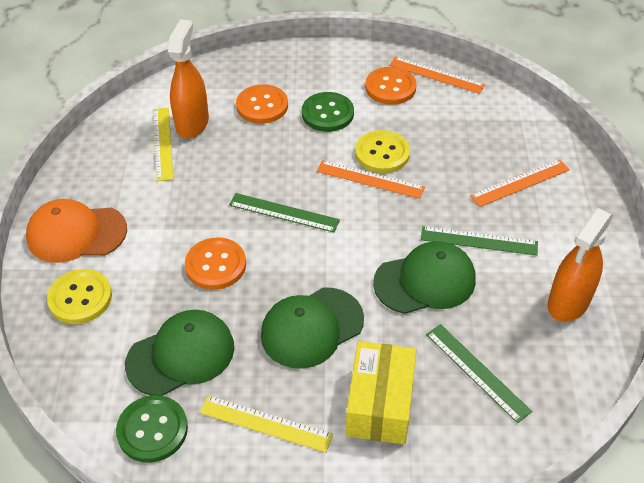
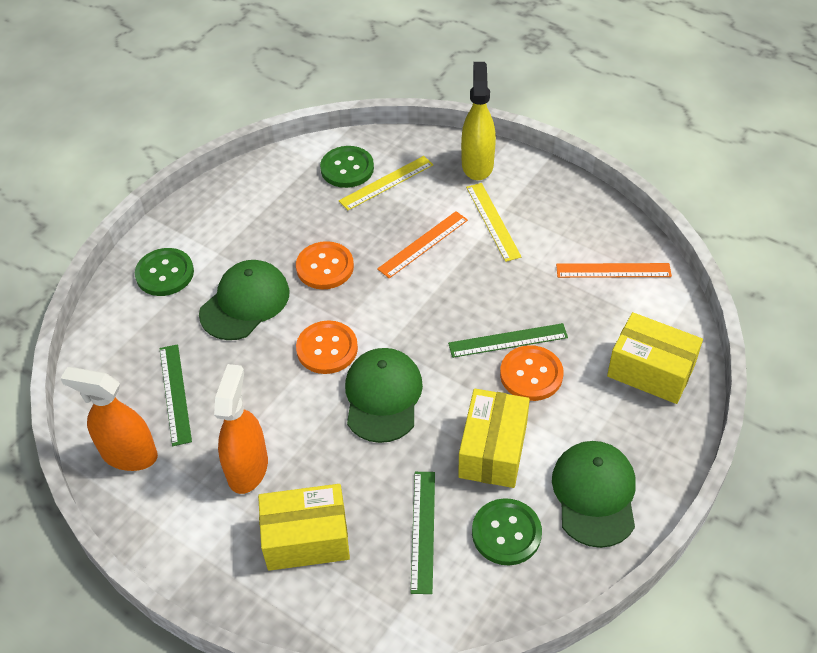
green button: [116,395,188,463] [302,92,354,132] = 2 -> [135,248,194,296] [320,146,374,188] [472,498,542,565] = 3
orange cap: [26,199,127,263] = 1 -> none = 0
orange ruler: [317,160,425,199] [389,56,485,94] [470,159,570,207] = 3 -> [377,211,468,278] [556,263,672,278] = 2
yellow box: [346,341,416,444] = 1 -> [258,484,350,571] [458,389,530,488] [607,312,703,404] = 3
yellow button: [47,269,112,324] [355,130,410,173] = 2 -> none = 0
yellow spray bottle: none = 0 -> [461,62,496,180] = 1

